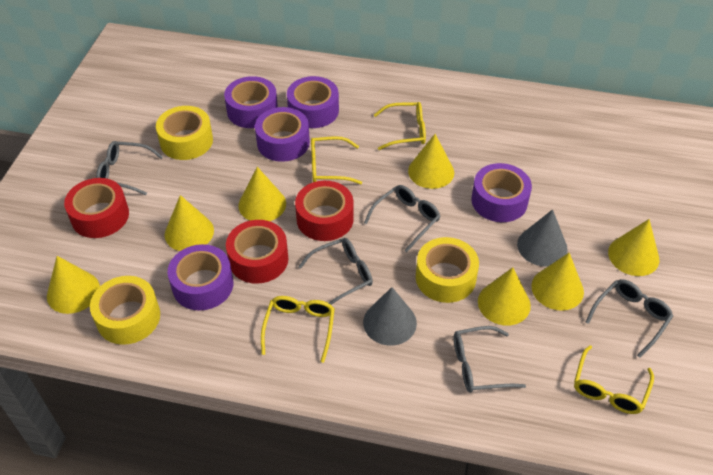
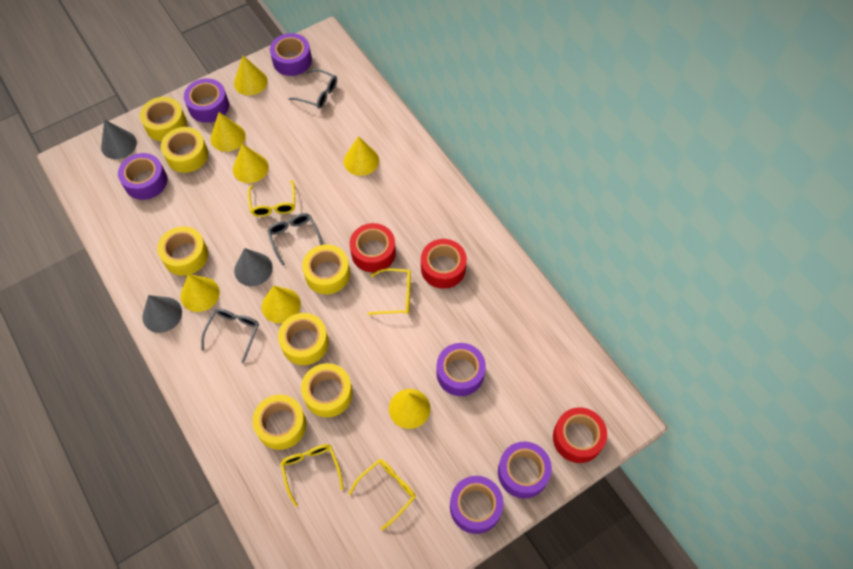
grey cone: [363,287,417,346] [517,209,568,267] = 2 -> [101,119,137,159] [142,295,182,333] [234,248,273,286] = 3
grey glasses: [96,141,163,195] [298,238,373,305] [364,185,441,253] [454,326,526,392] [586,279,673,358] = 5 -> [201,308,259,363] [267,213,323,266] [288,69,337,109] = 3
purple tape: [168,244,233,311] [224,76,278,128] [255,107,310,162] [287,76,339,128] [471,163,532,222] = 5 -> [118,153,167,200] [184,78,229,123] [270,33,312,76] [436,343,486,396] [450,476,504,534] [498,441,552,498] = 6
yellow tape: [90,276,160,345] [156,106,213,160] [416,237,479,303] = 3 -> [140,97,187,141] [157,226,208,276] [161,127,208,173] [252,395,306,450] [278,313,329,365] [301,363,353,417] [302,244,350,294] = 7

